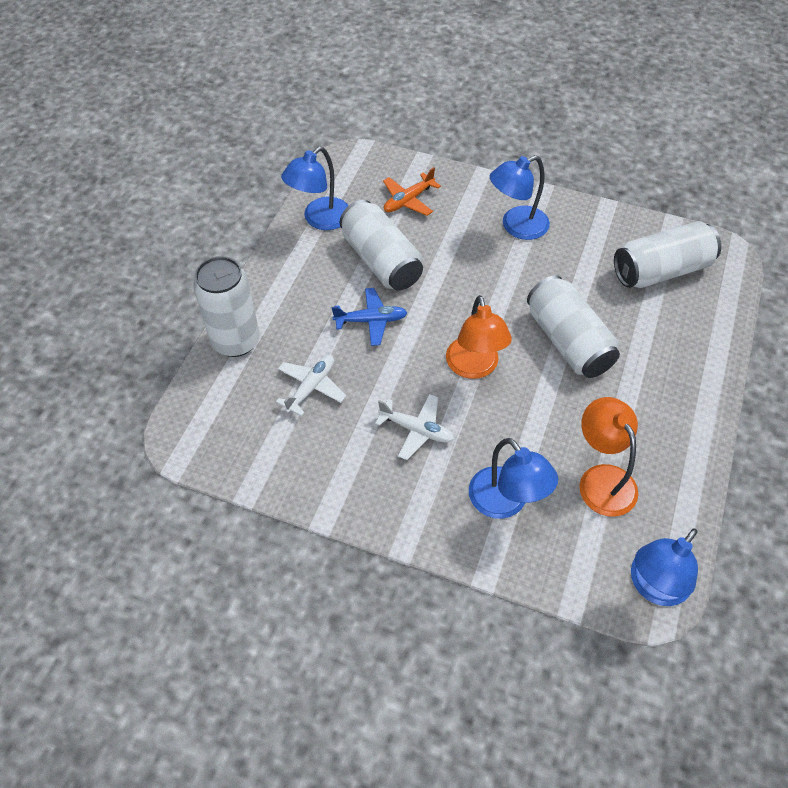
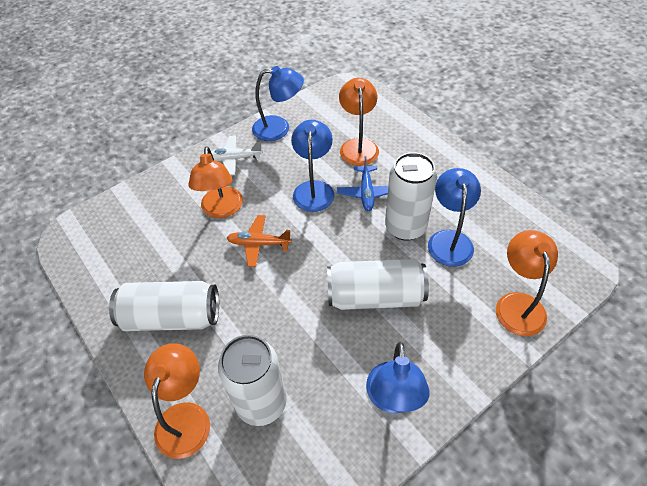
orange lamp: [446,295,512,379] [579,397,638,517] = 2 -> [144,343,210,459] [188,146,243,218] [339,78,379,166] [496,230,558,336] = 4
white plane: [276,355,346,416] [375,394,454,460] = 2 -> [211,135,263,176] = 1

